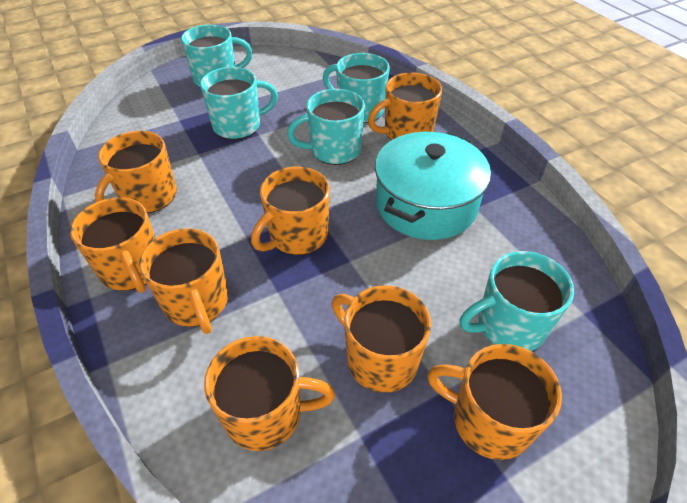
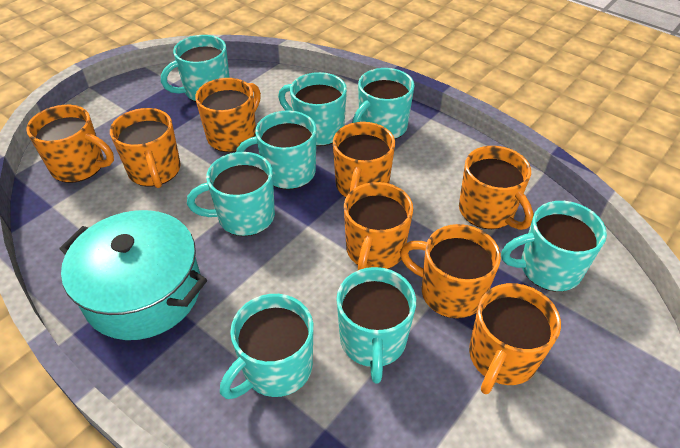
turquoise mug: [181,24,252,88] [200,67,278,140] [287,89,365,165] [323,53,390,123] [459,251,574,351] = 5 -> [161,35,230,102] [187,152,275,236] [220,294,313,399] [236,111,317,189] [278,72,347,146] [336,267,416,383] [352,68,415,139] [501,201,607,292] = 8

